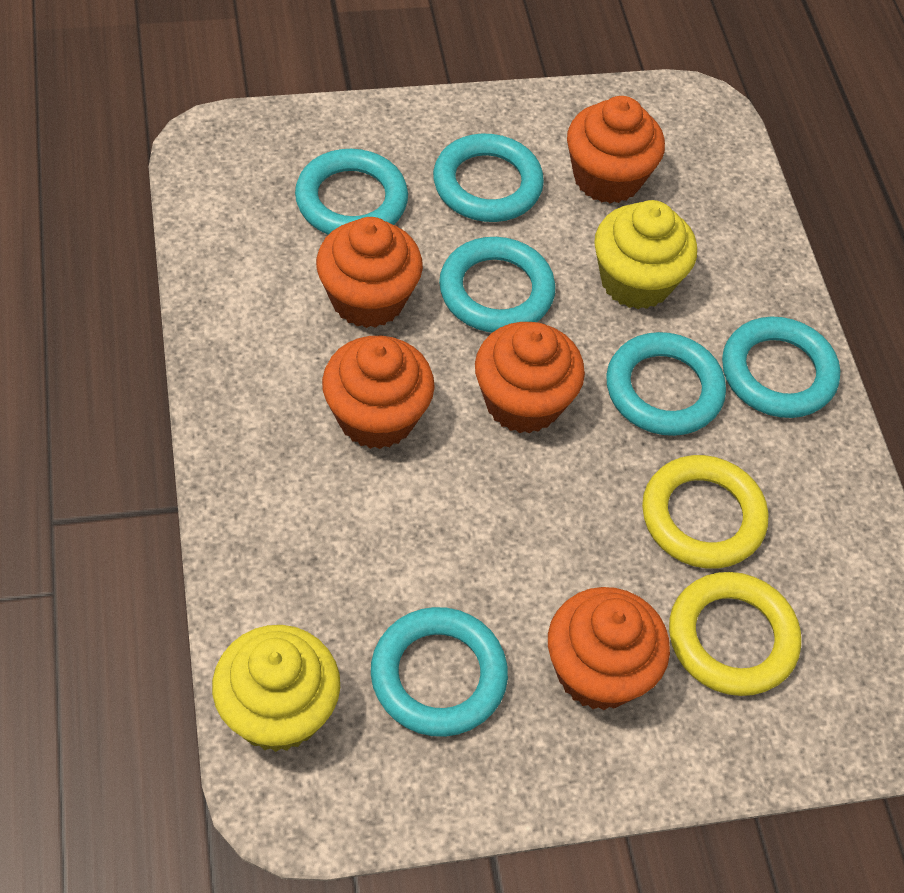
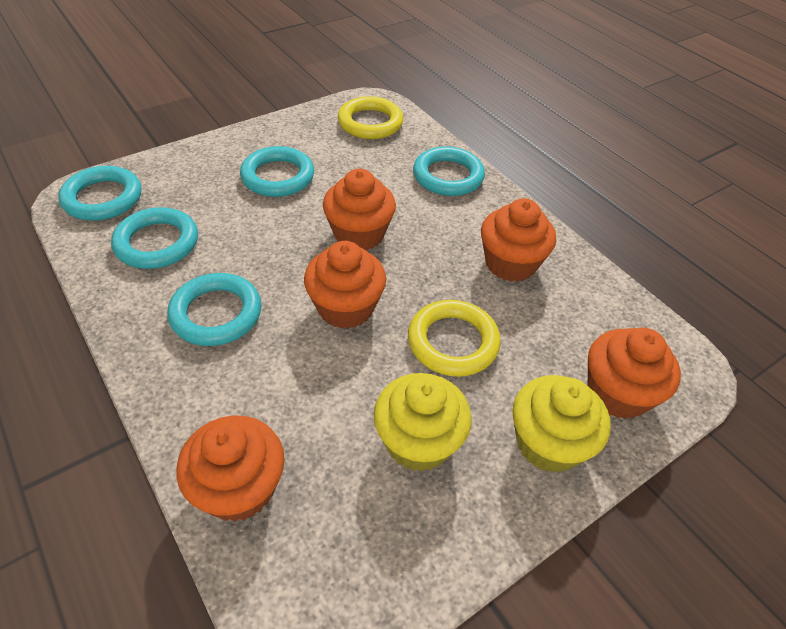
turquoise ring: [295,149,408,235] [371,607,508,737] [433,134,544,222] [439,237,556,333] [606,332,726,436] [722,317,840,418] = 6 -> [58,166,141,221] [111,207,198,269] [167,273,261,346] [240,146,314,197] [413,146,485,196] = 5

